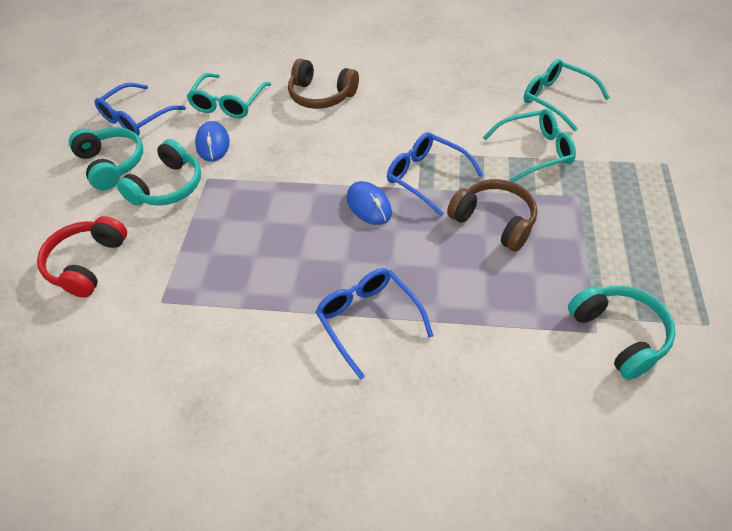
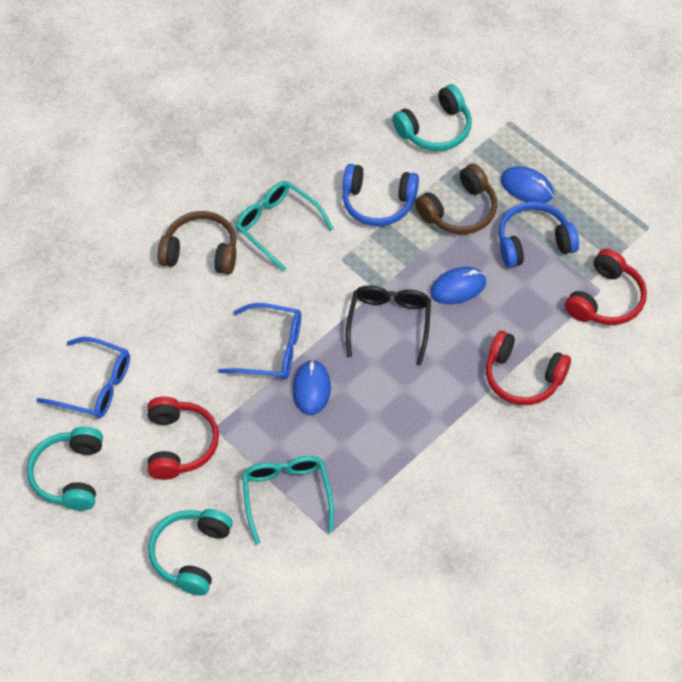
black glasses: none = 0 -> [346,285,431,365] = 1
blue glasses: [95,83,186,136] [315,268,434,380] [387,132,484,217] = 3 -> [37,337,130,418] [218,303,301,379] = 2
blue headphones: none = 0 -> [343,164,419,226] [498,201,579,268] = 2
blue mouse: [195,121,230,162] [347,181,392,225] = 2 -> [293,359,331,415] [430,267,486,304] [501,166,554,203] = 3
red headphones: [37,216,127,298] = 1 -> [148,397,219,480] [486,331,571,405] [565,249,647,325] = 3
turquoise glasses: [187,73,271,118] [483,109,576,182] [524,59,610,131] = 3 -> [236,181,334,272] [242,456,334,545] = 2

